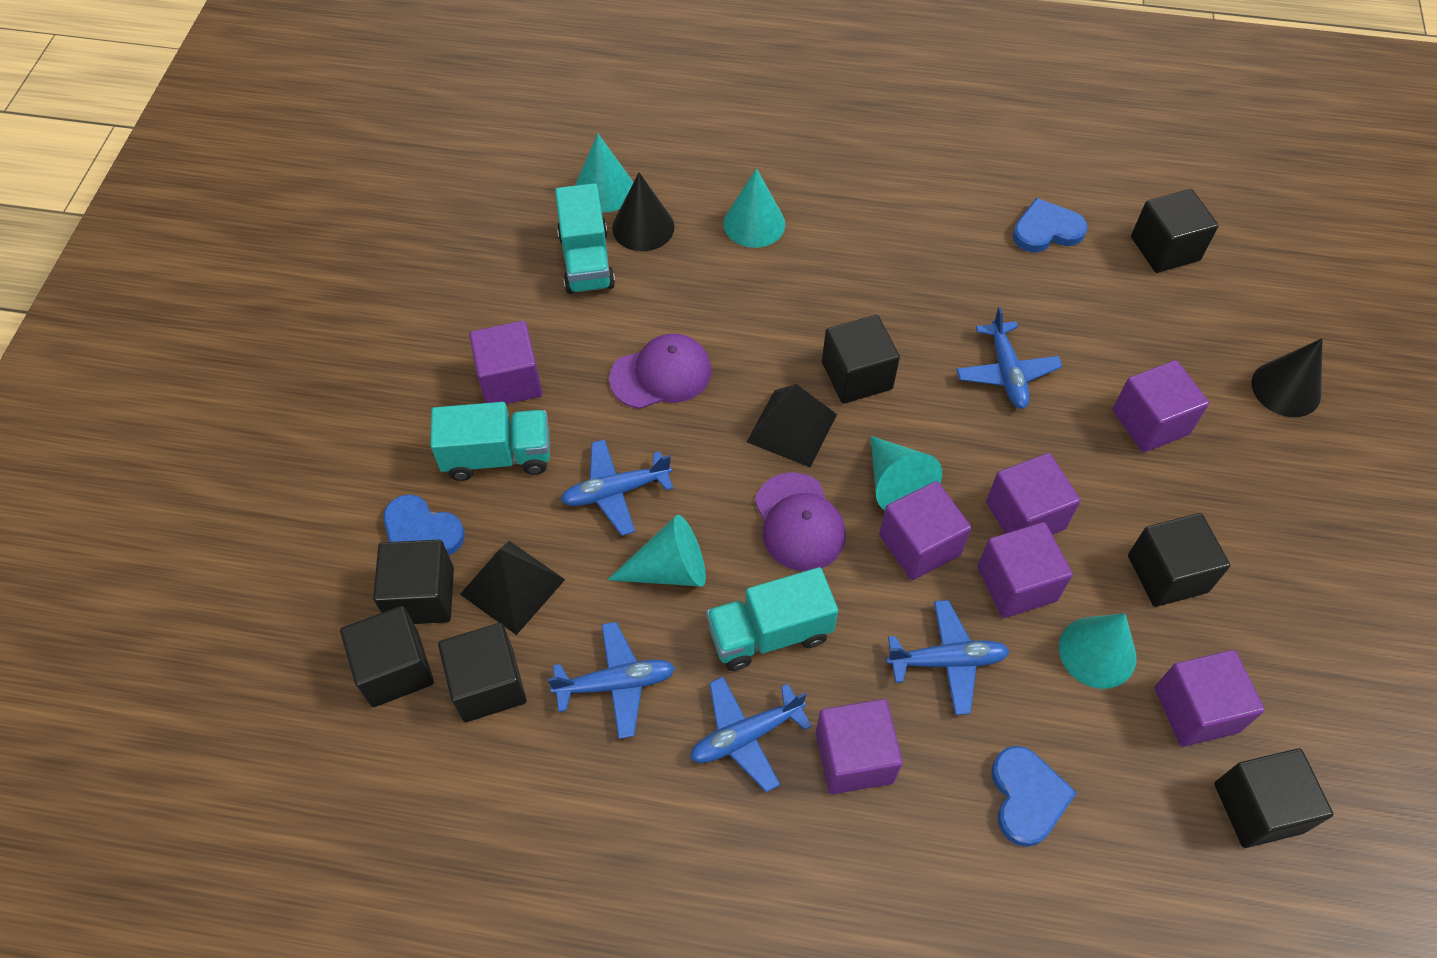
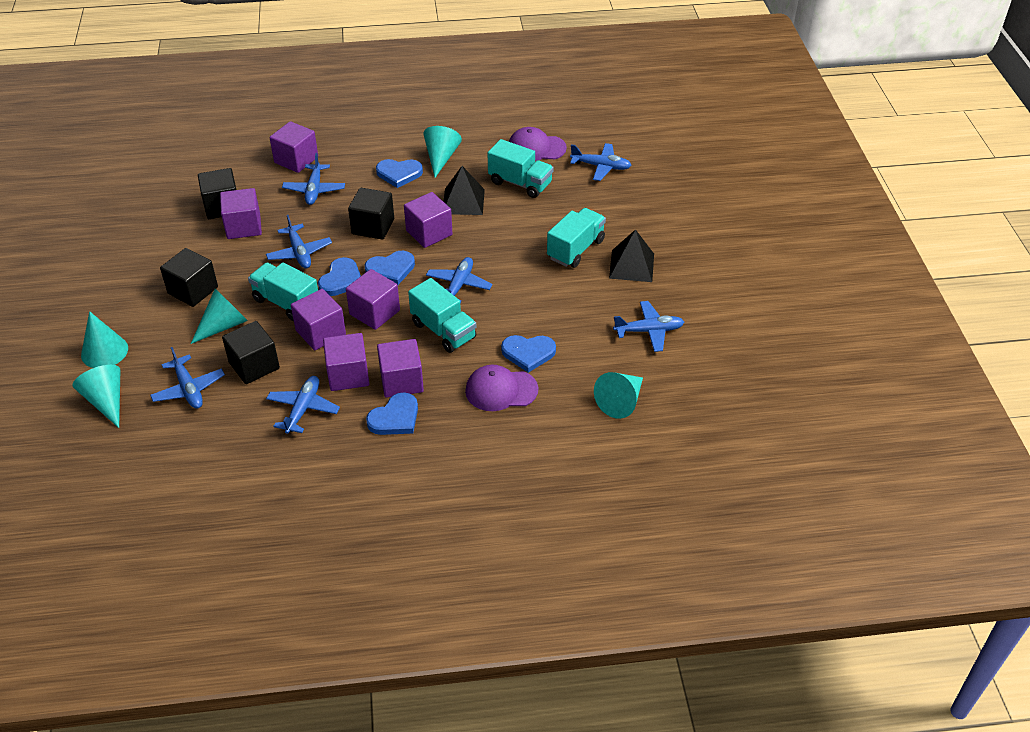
black cone: [612,172,674,251] [1252,338,1323,417] = 2 -> none = 0
black cube: [340,606,434,707] [373,540,454,624] [438,623,527,722] [822,315,900,404] [1128,513,1230,607] [1131,189,1219,273] [1214,748,1333,848] = 7 -> [160,248,218,307] [198,168,237,219] [222,321,280,384] [348,188,394,240] = 4
blue heart: [383,494,465,555] [991,746,1077,847] [1013,198,1088,252] = 3 -> [318,257,361,296] [364,251,415,285] [366,393,418,435] [376,159,423,188] [501,335,556,373] = 5
blue plane: [547,622,675,739] [561,439,673,536] [690,677,812,792] [886,600,1009,715] [956,307,1063,409] = 5 -> [150,347,225,409] [266,215,332,268] [266,376,340,434] [282,153,345,205] [426,257,493,303] [570,143,632,181] [613,301,684,352] = 7
turquoise truck: [430,402,550,481] [555,183,615,294] [706,567,838,671] = 3 -> [248,262,318,321] [408,278,476,353] [488,139,554,198] [547,208,606,268] = 4

